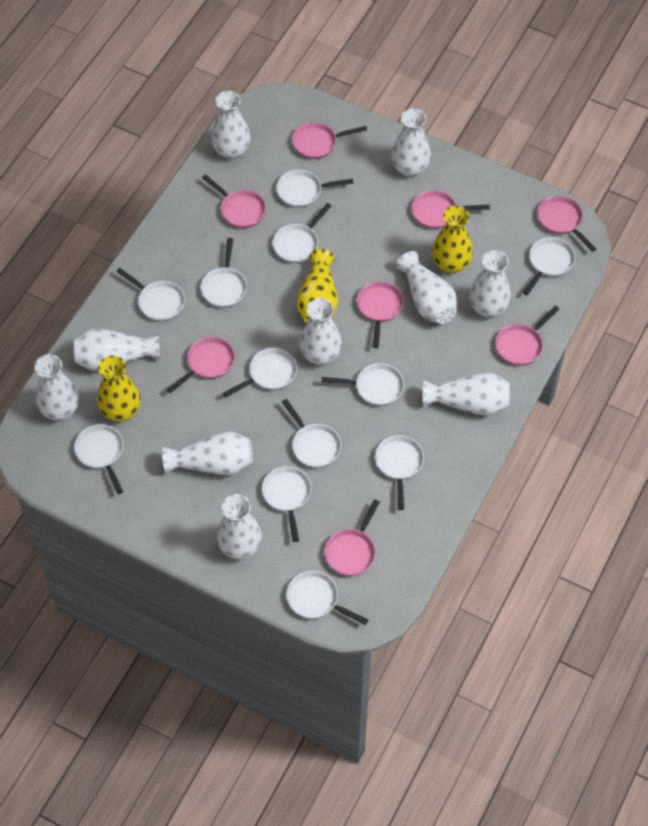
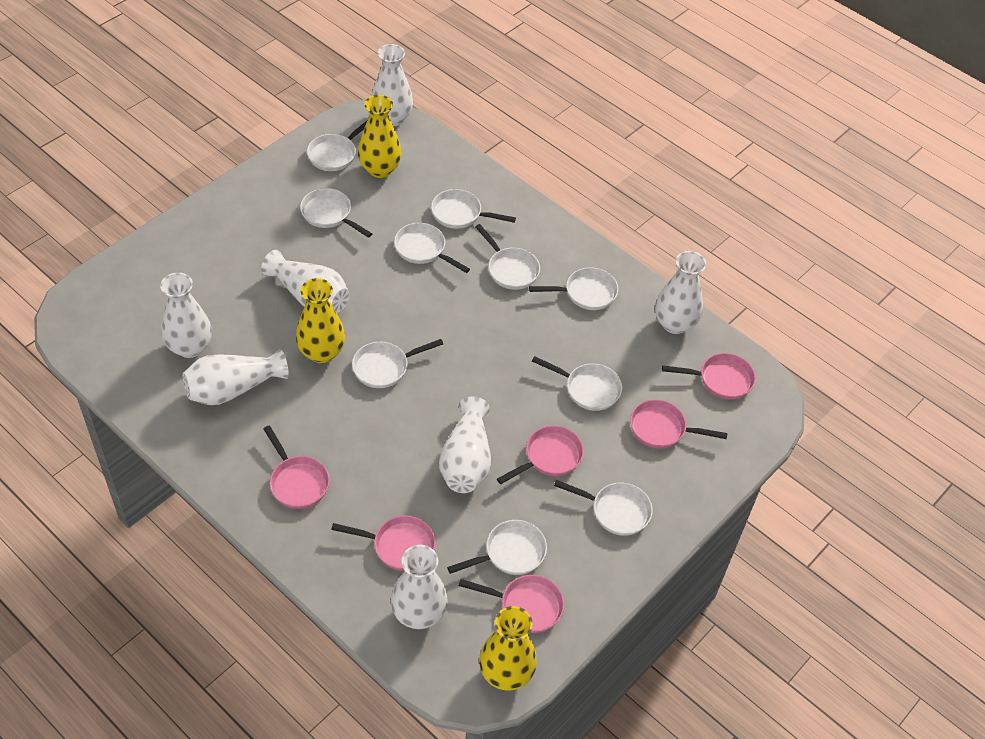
pink pan: [167,337,235,393] [202,174,266,228] [292,122,367,159] [325,499,380,576] [357,281,403,348] [412,190,490,229] [496,306,559,366] [537,195,596,252] = 8 -> [263,426,330,509] [331,515,436,571] [459,575,564,633] [497,426,584,484] [630,400,728,448] [662,353,756,399] = 6
white pan: [74,424,123,494] [116,268,185,321] [201,238,247,308] [223,348,297,398] [262,466,312,542] [273,203,331,263] [276,169,354,208] [282,399,341,468] [286,571,368,625] [322,363,404,406] [375,435,424,510] [523,237,575,295] = 12 -> [300,188,372,238] [307,121,367,171] [352,339,443,388] [394,223,470,273] [431,189,516,229] [447,520,547,575] [475,224,540,290] [529,267,618,310] [532,356,622,411] [554,480,653,536] = 10
white vase: [35,354,79,420] [73,328,160,371] [162,431,253,475] [211,91,250,159] [217,494,262,559] [299,298,342,365] [391,108,431,177] [396,251,457,324] [423,372,510,416] [469,250,511,318] = 10 -> [160,272,212,358] [183,349,289,405] [261,250,350,313] [372,44,413,126] [391,545,448,629] [439,396,491,493] [655,251,706,334] = 7

